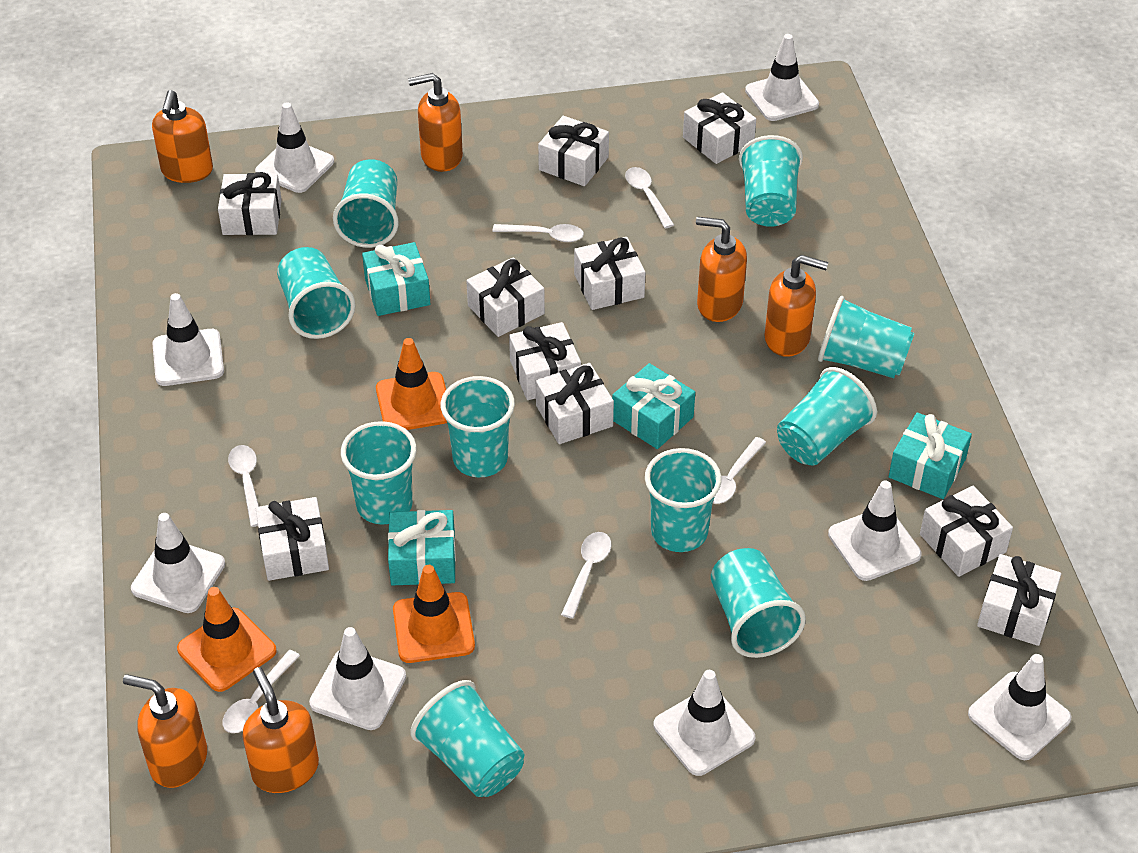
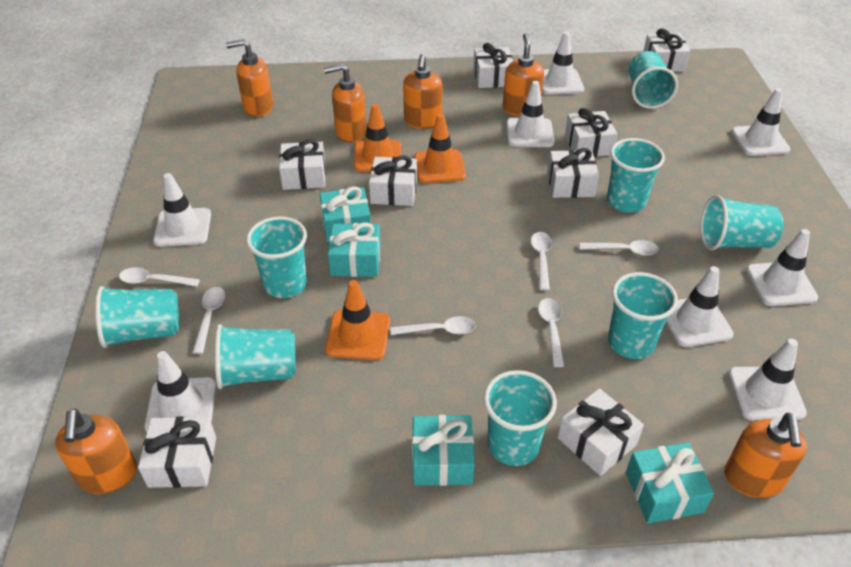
turquoise cup: [277,247,355,339] [333,159,399,248] [341,421,417,525] [410,680,525,797] [441,376,515,477] [645,448,722,552] [711,548,806,658] [739,135,803,227] [777,367,877,466] [818,296,915,378] = 10 -> [95,286,180,348] [215,324,296,389] [246,216,307,298] [484,370,557,466] [607,138,665,213] [608,272,678,359] [629,51,678,109] [701,195,783,250] = 8
white gift: [218,172,282,235] [256,497,329,581] [466,257,545,337] [509,322,581,400] [536,363,614,444] [538,116,609,186] [574,237,646,310] [683,92,756,164] [920,486,1013,577] [977,554,1061,646] = 10 -> [138,417,216,488] [279,139,326,190] [369,156,417,206] [473,43,513,88] [547,148,599,198] [558,388,644,476] [565,108,617,157] [643,28,690,72] = 8

